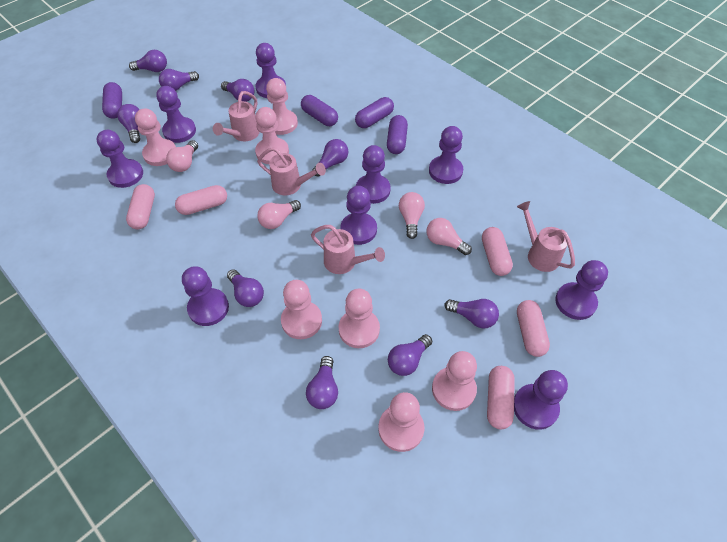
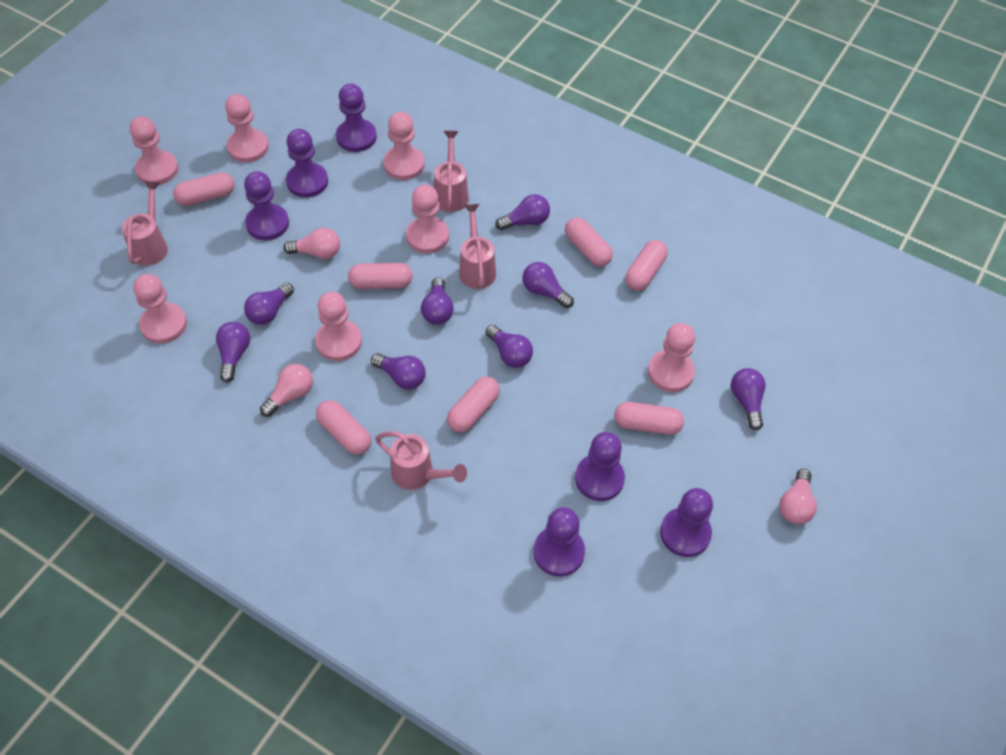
pink capsule: [126,184,155,230] [175,185,227,215] [482,227,513,276] [487,366,515,430] [517,300,550,357] = 5 -> [173,172,235,206] [316,400,371,455] [348,263,413,289] [447,377,500,432] [565,217,613,267] [614,402,684,435] [625,240,668,291] = 7
pink light bulb: [166,140,198,172] [257,200,301,229] [399,192,425,239] [426,218,472,255] = 4 -> [260,364,313,417] [283,228,340,259] [779,469,817,524] = 3
purple capsule: [102,82,122,119] [301,95,338,126] [355,97,394,128] [387,115,408,154] = 4 -> none = 0
purple light bulb: [117,104,140,143] [129,50,167,72] [159,69,199,91] [221,79,254,102] [227,269,264,307] [306,356,338,409] [312,139,348,177] [388,334,432,376] [445,299,499,329] = 9 -> [216,322,250,382] [244,283,294,325] [371,353,426,389] [421,277,454,325] [486,325,533,368] [495,194,550,230] [523,262,574,308] [731,368,766,430] = 8
purple pawn: [97,130,143,188] [156,86,196,143] [182,266,229,326] [255,43,286,98] [341,186,377,245] [356,145,391,204] [429,126,463,184] [514,370,568,430] [555,260,608,320] = 9 -> [244,171,289,241] [286,129,328,198] [336,84,377,152] [533,507,585,577] [575,432,625,501] [660,488,713,557] = 6

